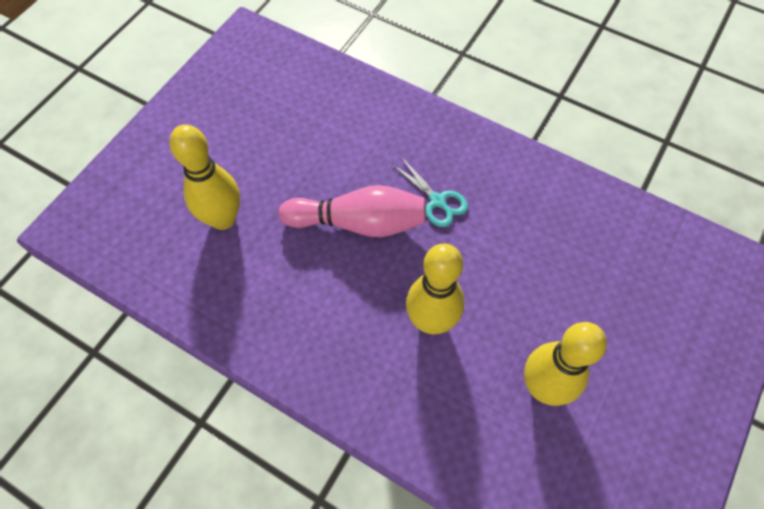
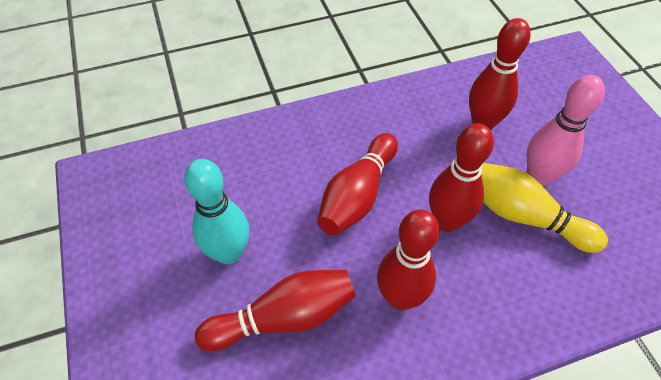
red bowling pin: none = 0 -> [195,270,356,351] [317,133,398,236] [377,210,440,310] [429,123,494,232] [469,18,530,130] = 5
turquoise bowling pin: none = 0 -> [184,159,249,264] = 1
turquoise scissors: [392,157,468,227] = 1 -> none = 0
yellow bowling pin: [170,124,240,230] [406,243,464,334] [524,322,607,406] = 3 -> [481,163,608,253] = 1

